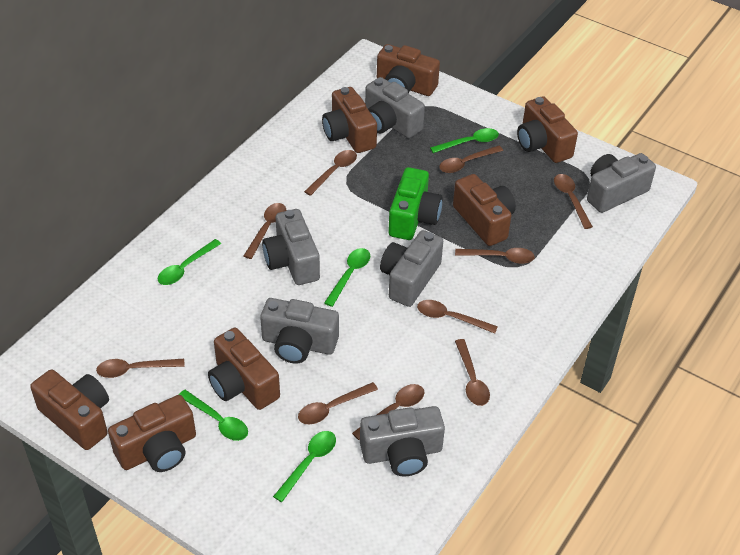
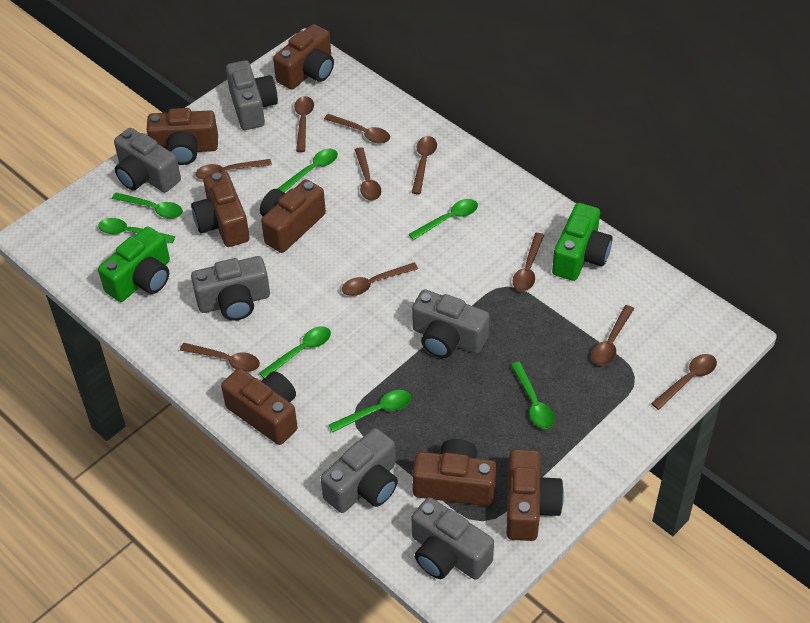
green camera: [388,167,443,240] = 1 -> [98,227,170,302] [552,203,612,281] = 2
green spoon: [158,239,221,285] [179,390,248,441] [273,431,336,502] [324,248,370,307] [430,128,499,153] = 5 -> [98,218,175,243] [112,193,183,219] [259,326,331,378] [277,149,338,192] [329,390,411,433] [408,199,478,240] [511,362,555,429] = 7

